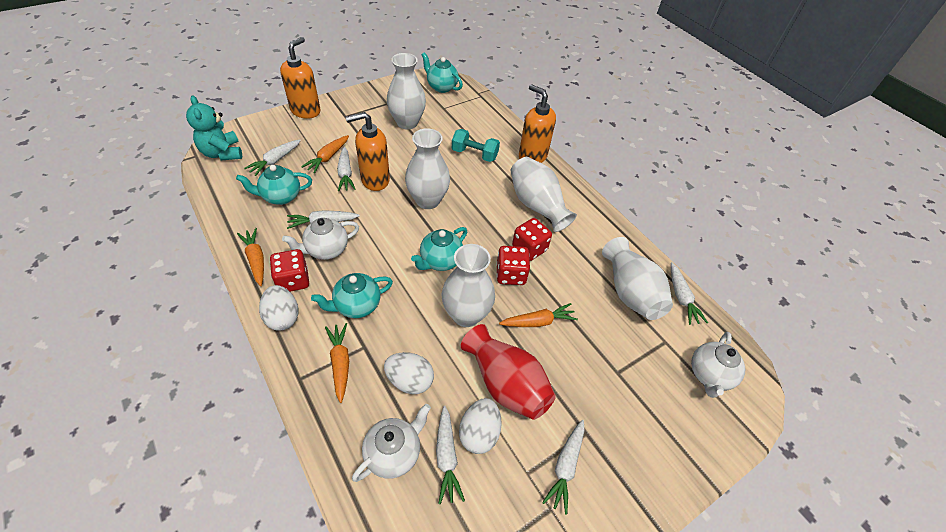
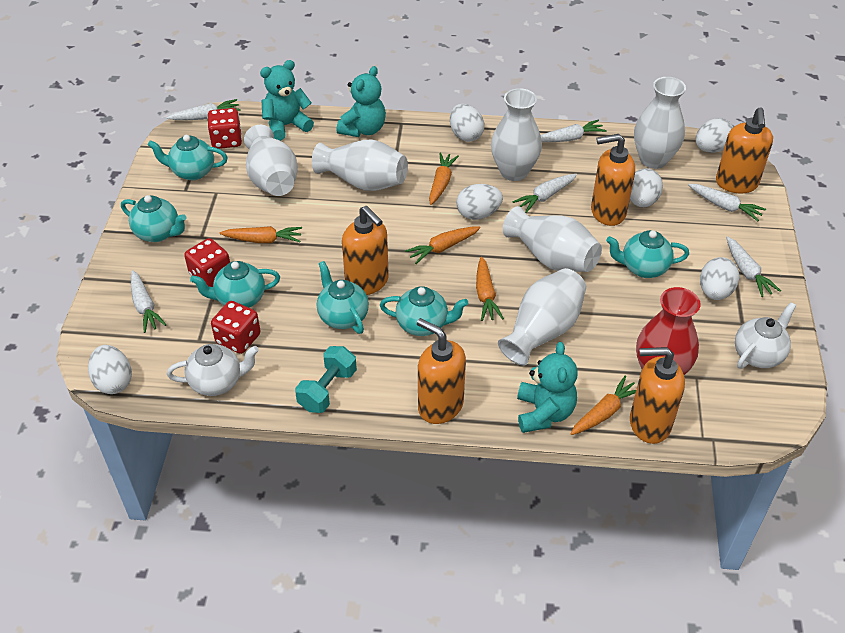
orange carrot: [237,228,264,286] [301,135,349,173] [325,323,349,403] [499,303,578,327] = 4 -> [220,226,302,243] [405,226,481,264] [429,153,459,205] [476,257,504,321] [570,376,636,435] = 5
orange soap dispenser: [280,37,320,119] [346,112,390,191] [519,84,556,163] = 3 -> [342,206,389,295] [417,318,466,424] [591,134,635,226] [630,347,685,444] [716,107,773,193] = 5
turquoise teapot: [236,165,312,205] [311,273,393,318] [411,227,467,271] [421,52,463,93] = 4 -> [121,195,186,242] [148,135,228,180] [190,261,280,308] [317,261,369,334] [380,286,468,336] [606,230,689,278] = 6
turquoise teddy bear: [186,96,242,160] = 1 -> [260,60,314,141] [337,66,386,137] [517,342,578,433] = 3
white egg: [259,285,299,331] [384,352,434,394] [459,398,502,454] = 3 -> [88,345,132,394] [450,104,484,142] [456,184,503,220] [630,168,663,207] [696,118,733,153] [700,257,740,300] = 6
white teapot: [282,218,359,260] [352,404,431,482] [691,332,745,398] = 3 -> [167,344,259,396] [735,302,796,369] = 2
white vase: [387,53,426,129] [405,128,450,209] [442,244,495,327] [511,157,577,232] [602,237,673,320] = 5 -> [244,125,298,196] [312,140,408,191] [491,88,542,181] [498,268,586,366] [503,206,602,272] [634,77,686,169] = 6

